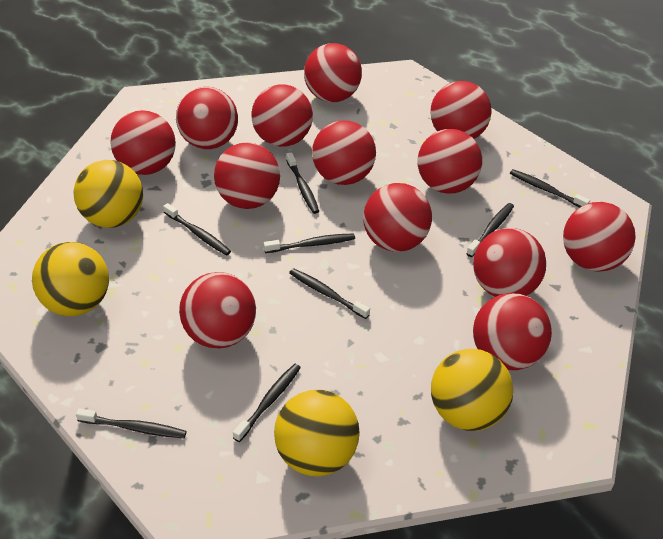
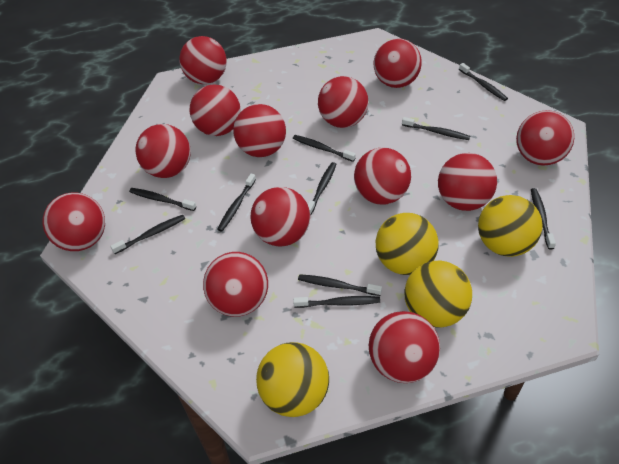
black toothbrush: [76,408,187,438] [163,203,231,256] [233,363,301,442] [264,233,355,253] [286,152,319,214] [289,268,370,319] [466,203,514,257] [510,169,590,208] = 8 -> [110,215,185,254] [129,188,196,211] [217,174,256,232] [293,135,356,162] [293,296,380,308] [298,274,382,296] [308,162,337,216] [402,117,470,140] [459,63,508,101] [531,188,556,249] = 10

